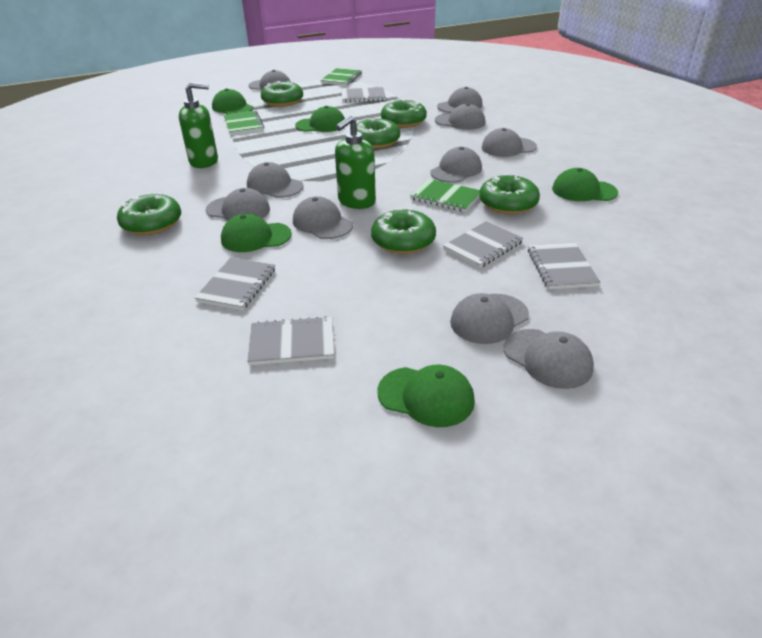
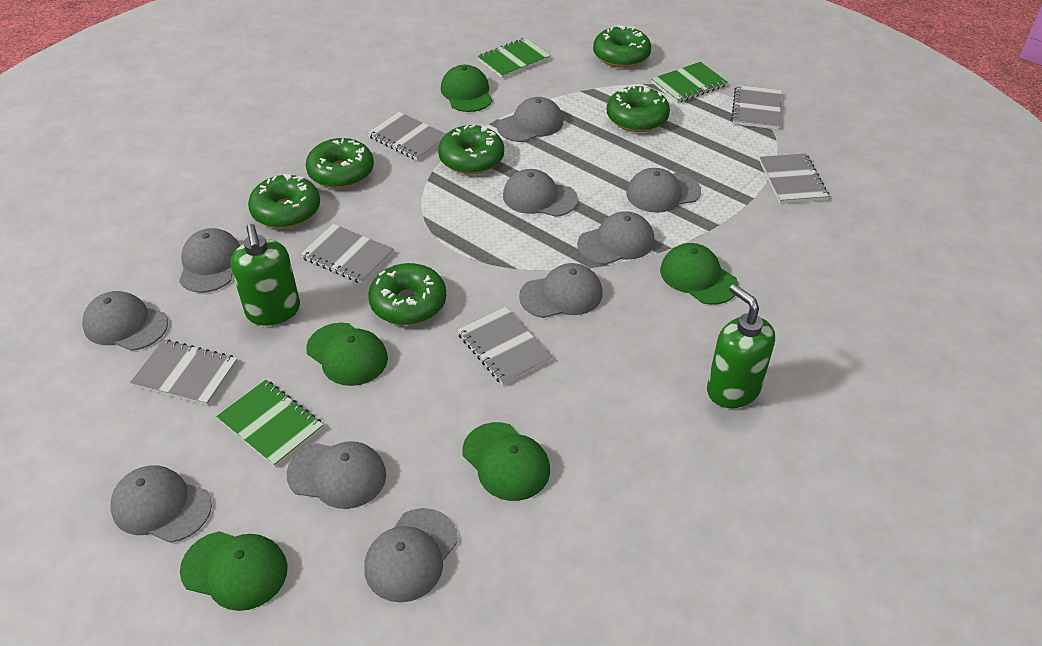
grey notebook: [195,258,275,310] [247,316,334,365] [341,87,386,102] [443,221,523,268] [528,243,600,289] = 5 -> [130,339,238,406] [300,224,394,284] [368,112,446,161] [457,307,552,385] [731,85,782,130] [759,153,829,204] = 6

